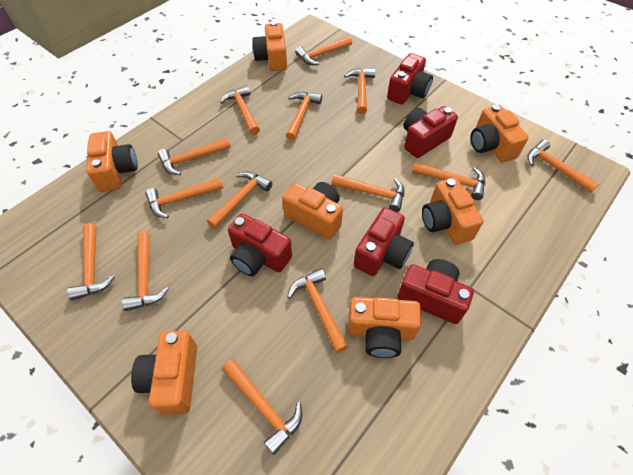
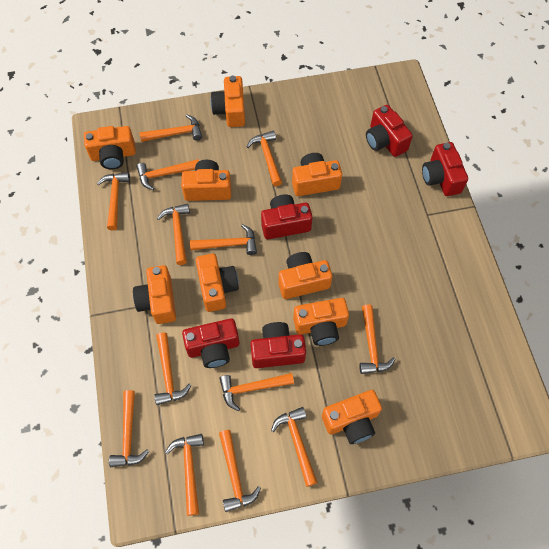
orange camera: [86,131,138,192] [131,331,197,415] [252,21,287,71] [282,182,343,240] [348,297,421,358] [422,178,484,244] [470,105,529,163] = 7 -> [84,126,136,170] [133,265,176,324] [181,160,231,201] [196,254,239,312] [211,76,245,127] [279,252,332,299] [292,153,342,196] [293,298,349,346] [322,390,382,444] = 9
orange hammer: [67,223,115,300] [122,232,169,311] [145,177,223,218] [158,138,231,175] [207,171,273,229] [220,85,260,135] [222,359,302,455] [286,92,322,141] [287,268,349,353] [295,36,352,65] [331,174,405,212] [344,68,376,114] [412,162,485,200] [527,139,599,193] = 14 -> [97,172,130,230] [109,390,149,467] [136,159,199,190] [140,114,202,142] [154,332,191,405] [157,204,190,265] [165,434,204,516] [190,224,257,255] [219,373,294,411] [219,430,261,512] [247,131,282,186] [271,407,318,487] [359,304,396,374] = 13

